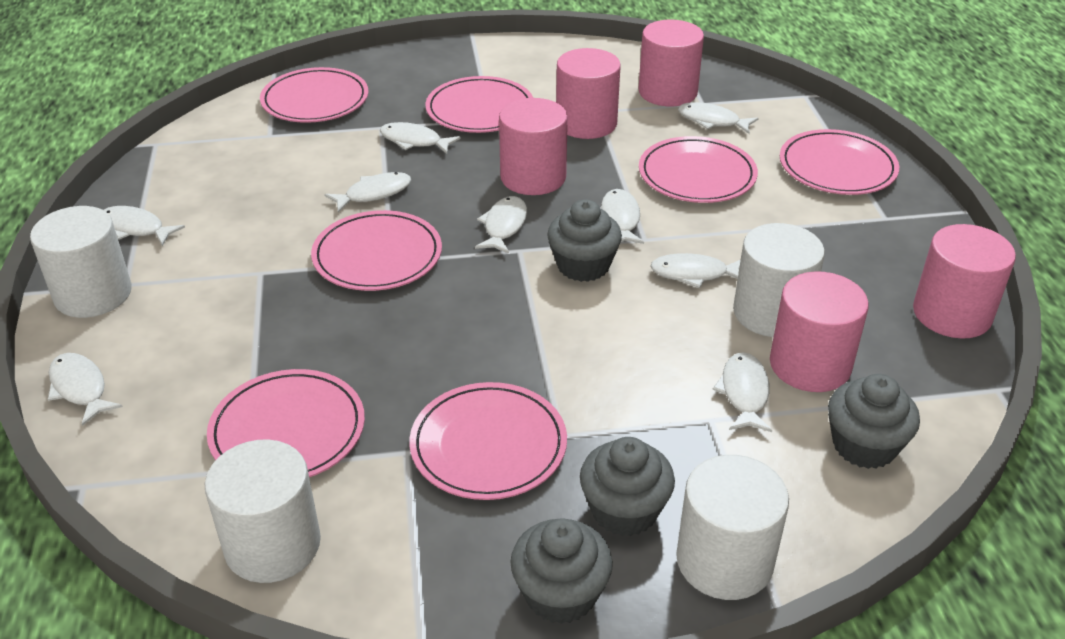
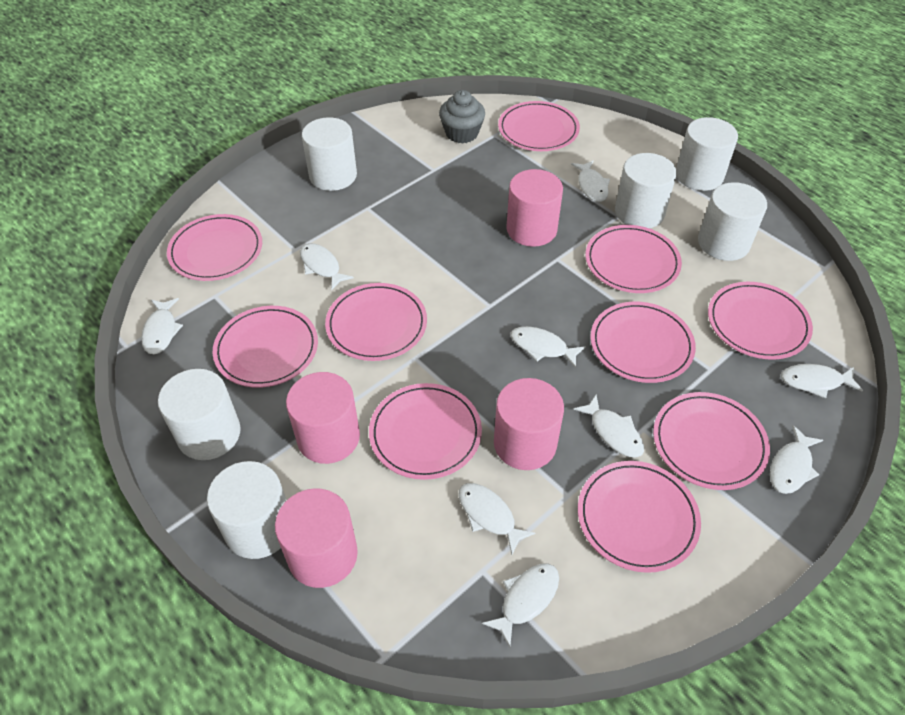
grey cupcake: [510,518,613,624] [547,199,622,282] [580,437,675,536] [828,374,920,469] = 4 -> [439,90,485,144] = 1
pink cylinder: [499,98,568,195] [556,48,621,139] [639,20,704,106] [770,271,869,392] [913,224,1016,339] = 5 -> [275,488,358,588] [286,372,360,464] [494,378,564,470] [506,169,563,247] = 4
pink plate: [207,369,365,477] [260,67,368,123] [311,210,442,291] [409,382,567,500] [425,76,533,133] [639,136,758,203] [780,129,899,195] = 7 -> [167,214,262,281] [213,306,318,388] [325,283,427,361] [369,383,482,480] [498,101,580,151] [578,461,701,573] [585,225,682,293] [590,302,696,383] [653,392,770,490] [708,282,813,360] = 10
white cylinder: [30,206,132,318] [205,439,321,583] [676,455,789,600] [733,223,825,337] = 4 -> [158,369,241,460] [207,461,287,559] [302,117,357,191] [615,153,677,228] [676,117,738,191] [698,182,767,261] = 6

